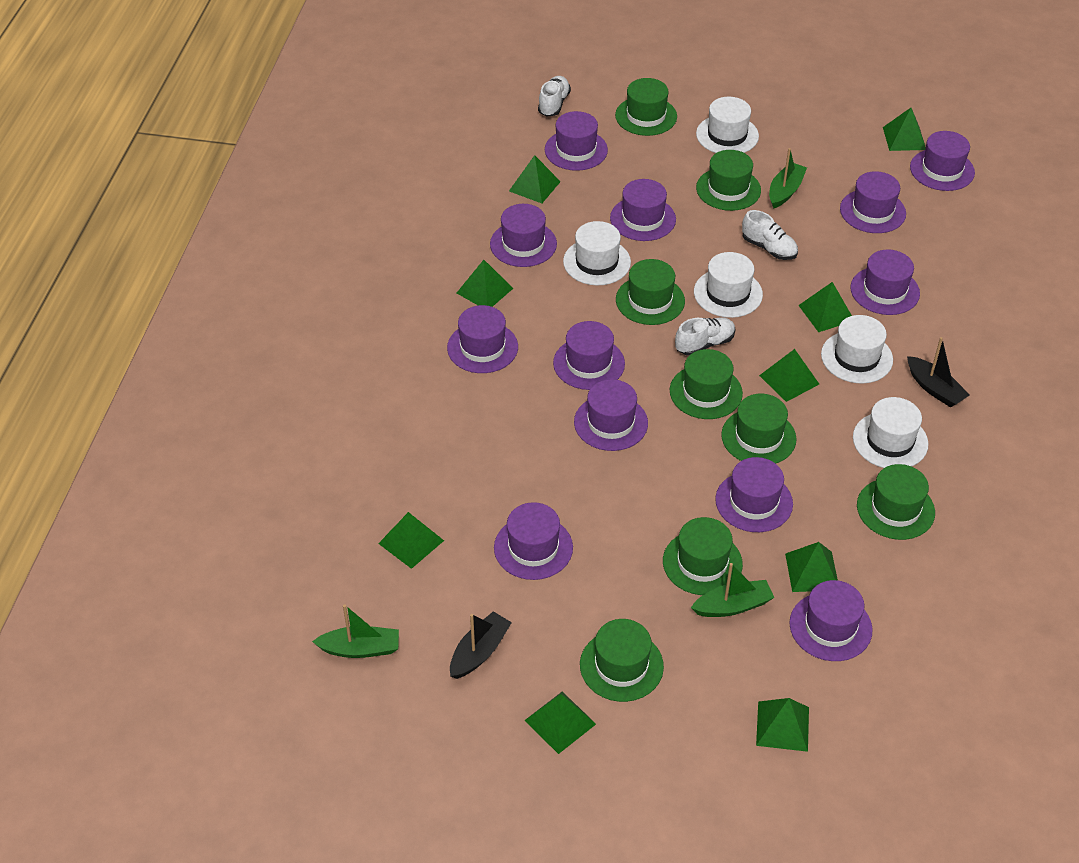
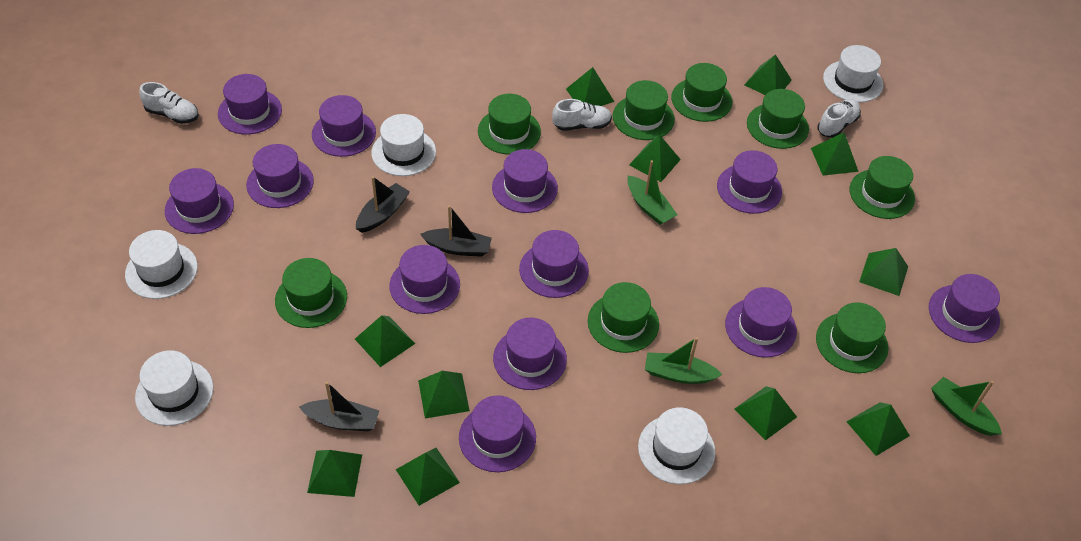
black boat: [450,611,512,679] [907,337,970,408] = 2 -> [299,382,379,431] [356,176,410,233] [420,205,492,257] = 3
green pyramid: [378,512,444,569] [457,260,513,307] [509,155,561,203] [525,692,596,754] [756,698,809,752] [759,349,819,402] [785,542,838,592] [798,282,852,332] [883,108,926,151] = 9 -> [307,450,362,497] [355,315,415,367] [396,448,460,506] [418,371,470,418] [566,67,614,106] [629,135,681,182] [735,386,797,441] [745,54,792,95] [811,133,859,176] [846,402,910,456] [859,248,908,296] = 11

